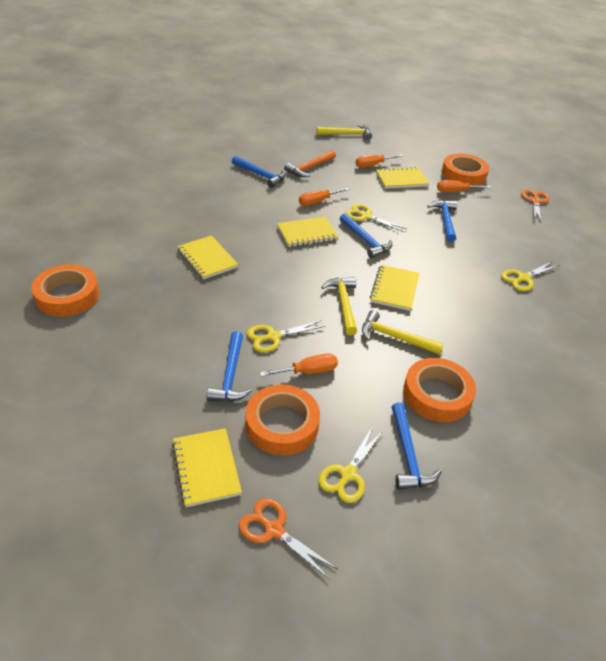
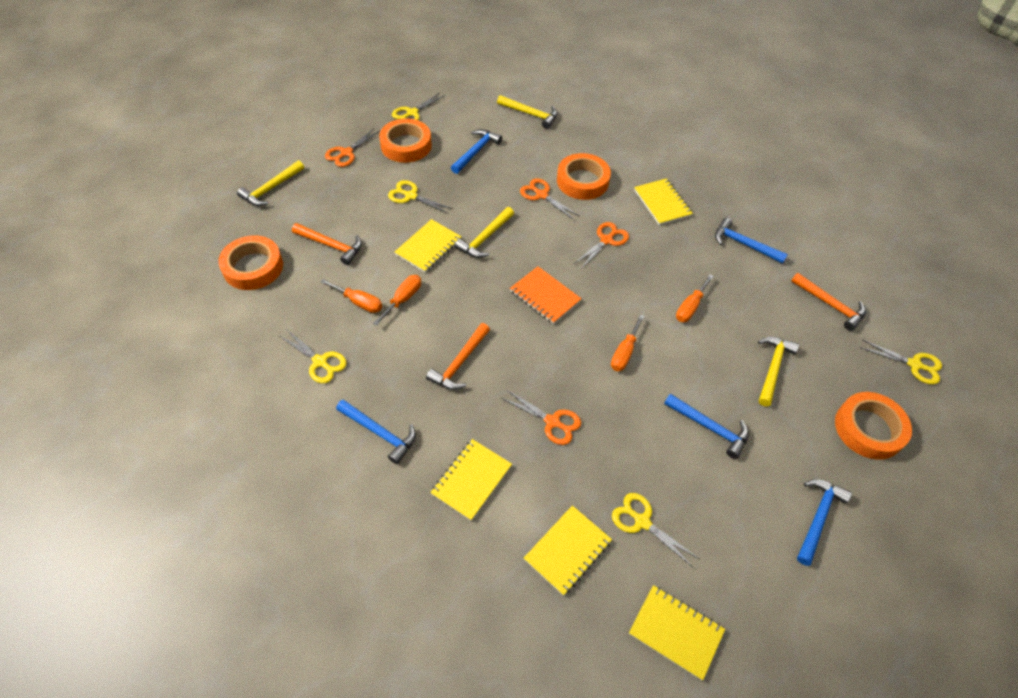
orange hammer: [284,150,336,177] = 1 -> [292,223,362,265] [426,323,490,390] [791,273,866,331] = 3
orange notebook: none = 0 -> [510,266,582,324] = 1
orange scissors: [239,498,337,580] [521,190,550,222] = 2 -> [325,129,380,167] [501,390,581,445] [520,178,579,220] [574,222,629,269] = 4
yellow hammer: [316,124,372,140] [321,277,357,335] [362,310,444,355] = 3 -> [237,160,304,206] [454,207,514,258] [497,95,558,129] [758,337,799,406] = 4
yellow scissors: [247,320,326,352] [318,427,383,503] [345,204,407,232] [501,262,559,291] = 4 -> [280,330,347,383] [388,180,453,214] [392,93,445,120] [612,493,699,567] [860,339,942,384] = 5

